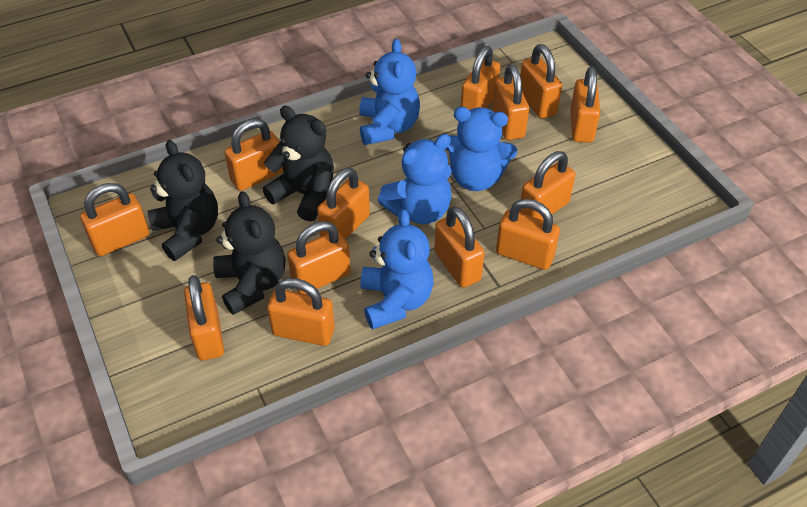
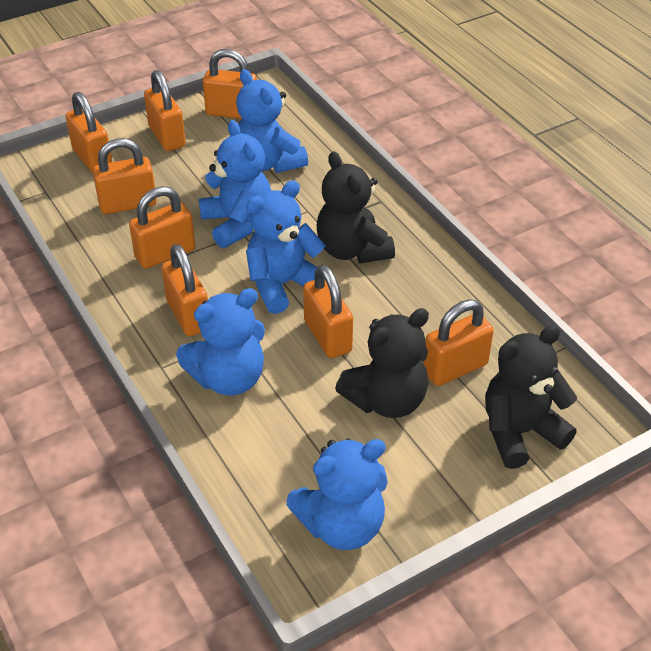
blue teddy bear: [359,39,420,145] [361,209,433,330] [378,134,452,224] [446,107,517,191] = 4 -> [176,288,265,396] [199,120,271,248] [236,69,308,173] [246,180,326,314] [287,438,388,550] = 5
orange padlock: [80,183,149,256] [184,275,224,360] [224,119,283,191] [267,278,335,346] [287,221,351,294] [317,168,370,239] [434,206,484,288] [461,46,500,110] [492,64,529,140] [496,199,560,270] [519,151,575,220] [520,44,562,119] [570,67,600,143] = 13 -> [66,92,112,173] [92,138,157,214] [129,186,195,269] [144,70,186,151] [162,244,208,336] [203,49,257,119] [303,265,353,358] [423,299,494,386] = 8

